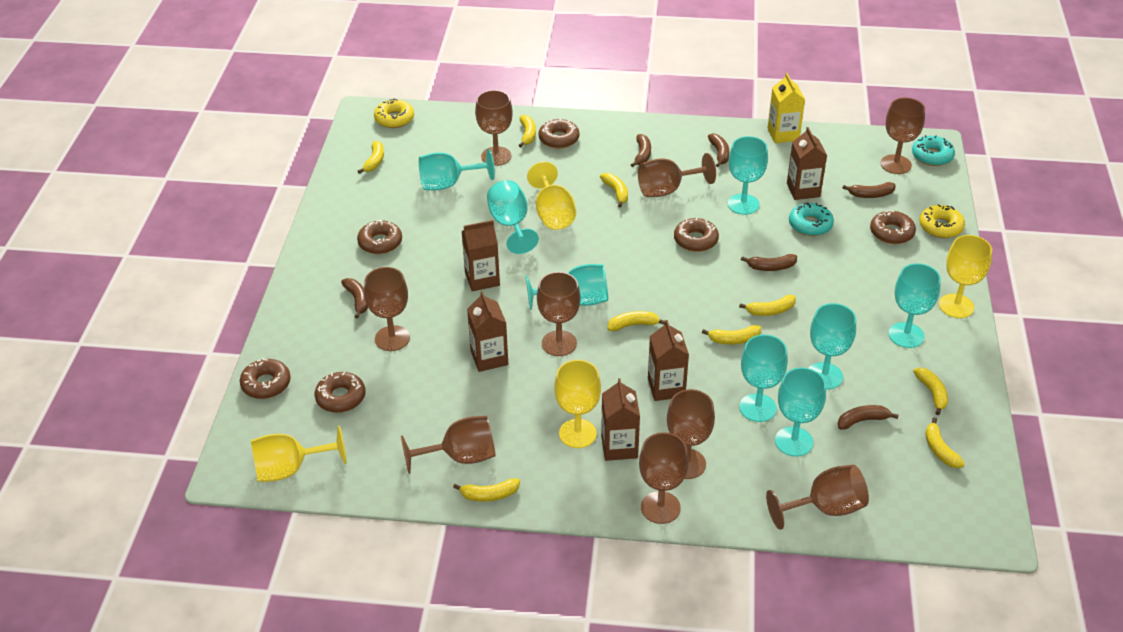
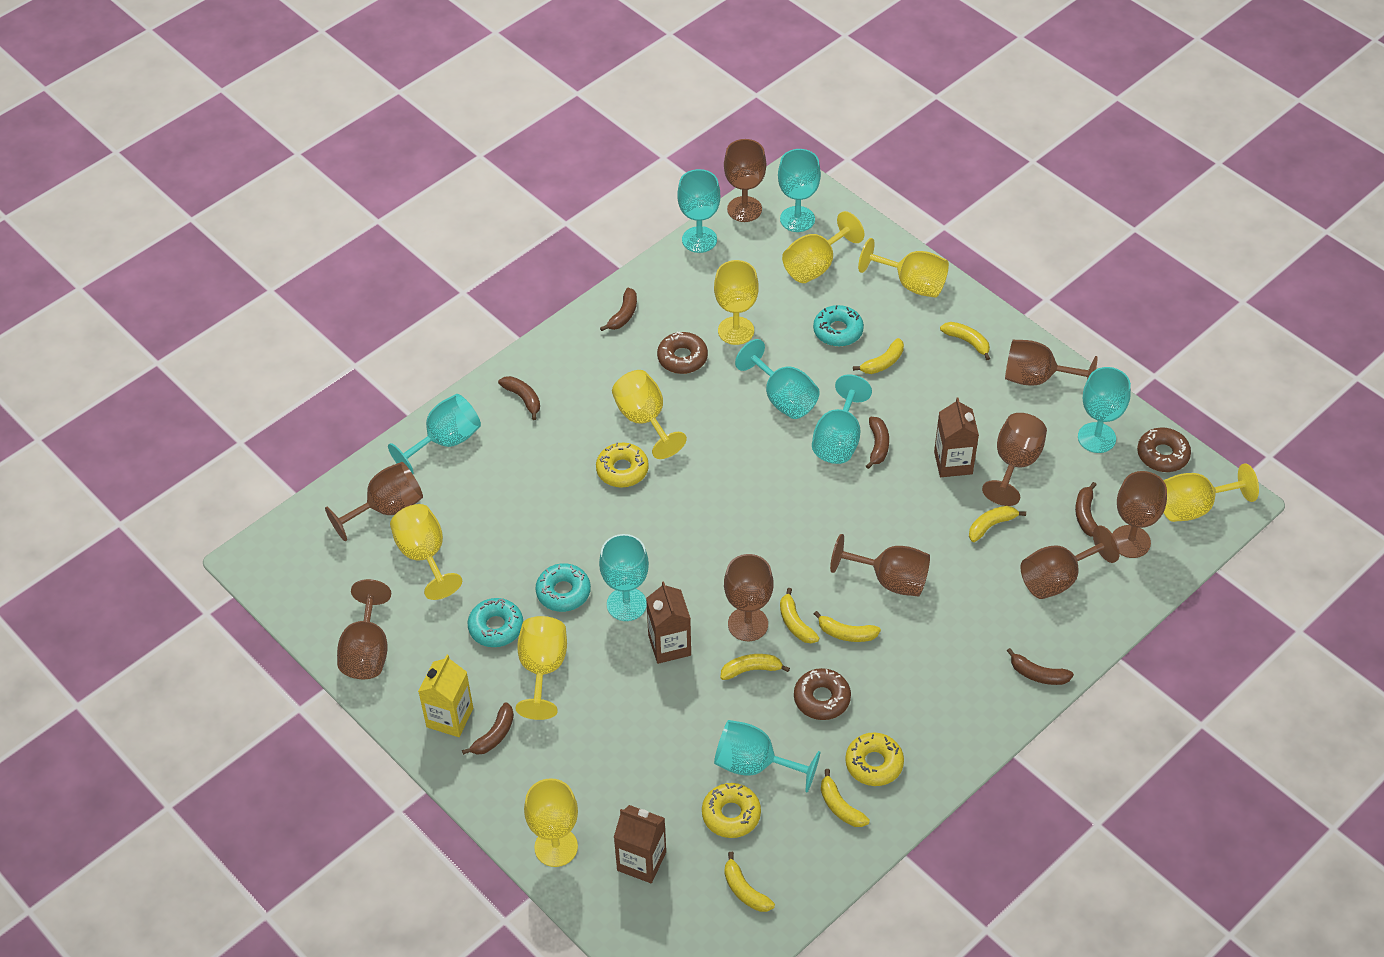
brown carton: [462,220,500,291] [467,291,508,372] [601,378,640,461] [648,320,689,401] [787,127,827,200] = 5 -> [614,805,666,883] [646,581,691,664] [934,397,979,477] = 3
brown donut: [240,358,291,399] [314,372,366,413] [357,220,402,254] [538,118,579,149] [674,218,719,252] [870,210,916,244] = 6 -> [657,332,708,374] [794,668,851,720] [1137,428,1191,472] = 3
turquoise donut: [789,202,834,236] [912,135,955,166] = 2 -> [468,598,523,647] [536,563,591,612] [813,305,864,347] = 3
yellow banana: [358,141,384,174] [453,478,520,502] [518,115,536,148] [600,173,628,207] [608,311,665,331] [702,325,761,344] [739,295,796,316] [913,368,948,415] [925,418,965,468] = 9 -> [720,654,790,680] [724,852,775,912] [780,588,819,643] [814,611,881,642] [821,769,870,827] [853,338,904,374] [940,322,990,360] [969,506,1026,542] = 8
yellow donut: [374,98,414,128] [919,205,965,238] = 2 -> [596,443,649,488] [702,783,761,838] [845,732,904,786] = 3
yellow goblet: [251,426,346,482] [527,162,576,230] [554,360,601,448] [939,235,992,318] = 4 -> [390,504,462,600] [516,616,567,720] [524,778,578,867] [612,370,687,459] [714,260,759,345] [782,211,865,283] [858,238,949,298] [1163,463,1259,522] = 8

